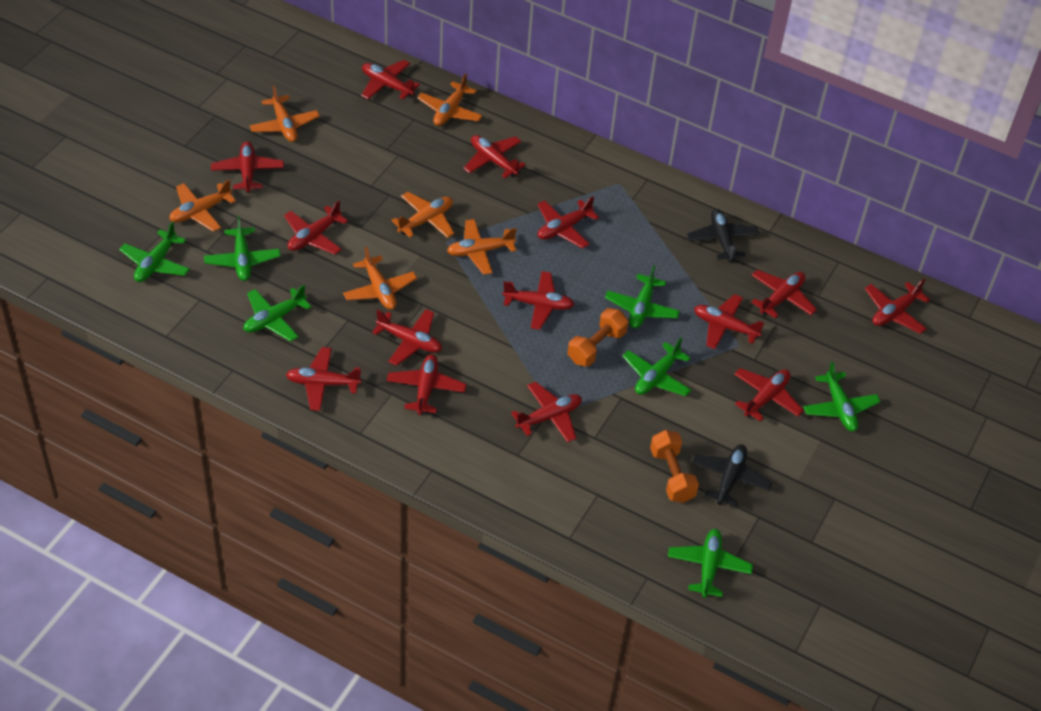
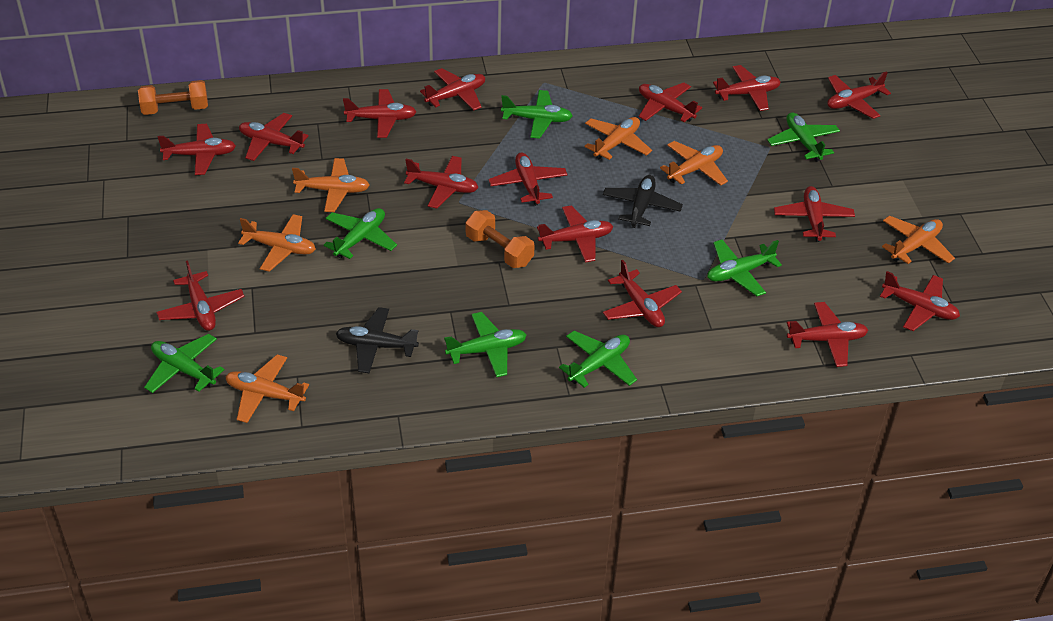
red plane: [211,141,284,193] [284,201,348,254] [286,347,362,411] [361,60,420,99] [372,309,442,366] [387,354,467,415] [463,135,526,178] [503,271,574,330] [511,382,582,442] [537,196,599,249] [694,294,764,349] [734,368,804,422] [751,270,817,318] [865,279,930,334] = 14 -> [156,260,244,331] [158,124,236,175] [239,113,308,161] [343,89,416,138] [404,156,479,209] [420,68,485,111] [489,153,568,206] [537,205,613,262] [603,260,682,327] [639,83,702,122] [713,65,781,111] [774,186,855,242] [787,302,868,367] [827,71,891,119] [880,271,960,331] = 15

